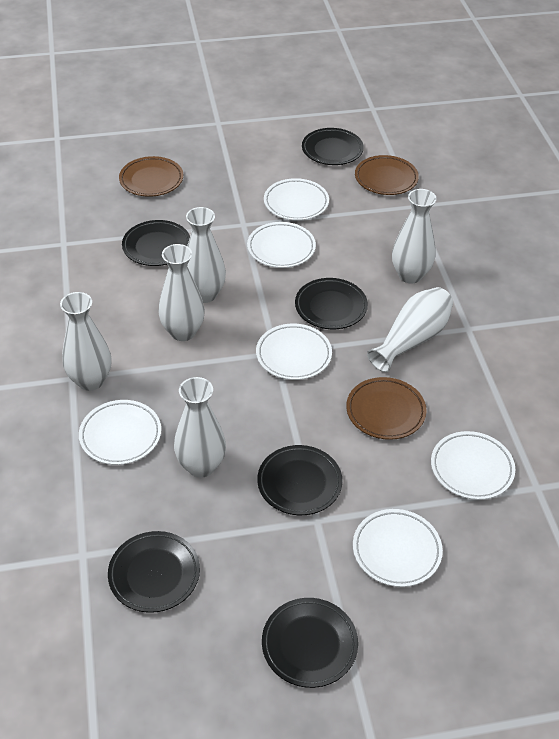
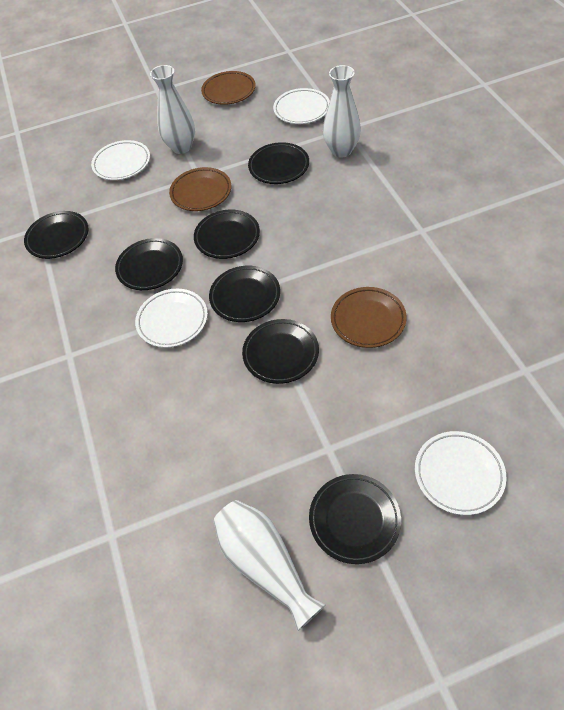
black plate: [108,531,200,613] [122,220,190,266] [257,445,343,515] [262,598,358,688] [295,278,368,329] [302,128,364,165] = 6 -> [24,211,88,259] [115,238,183,290] [194,210,260,259] [209,266,280,322] [242,319,319,384] [248,142,309,184] [309,474,401,564] = 7
white plate: [79,400,161,465] [247,222,316,268] [256,324,332,380] [264,178,329,221] [353,509,443,587] [431,431,515,500] = 6 -> [91,140,150,180] [135,289,208,348] [273,88,330,124] [415,431,506,515] = 4
white vase: [60,292,111,391] [158,244,205,341] [174,377,226,478] [186,207,226,303] [367,287,453,372] [392,189,437,283] = 6 -> [150,65,195,154] [213,500,326,631] [323,65,361,158] = 3

